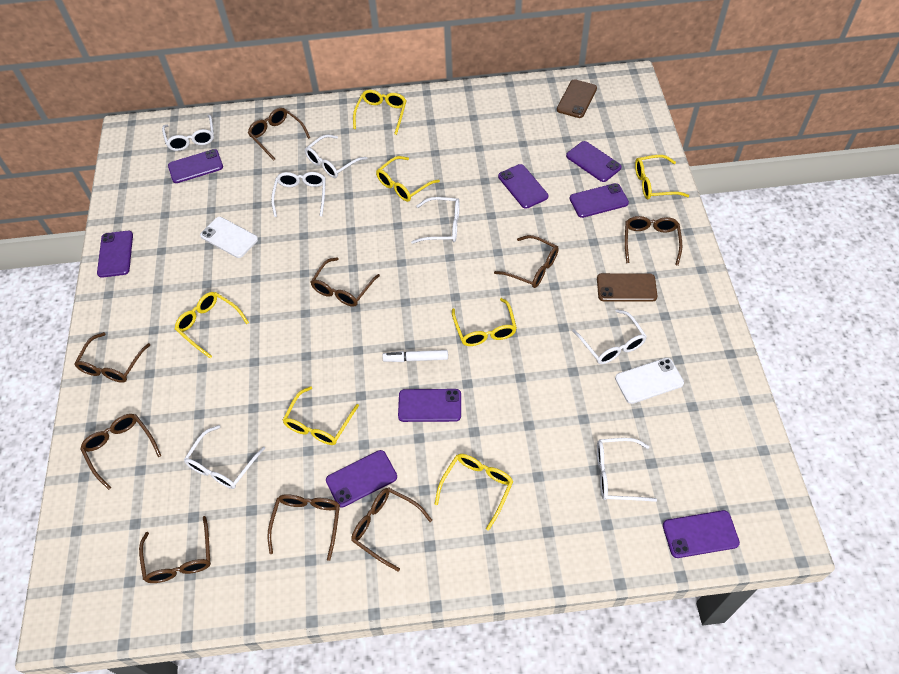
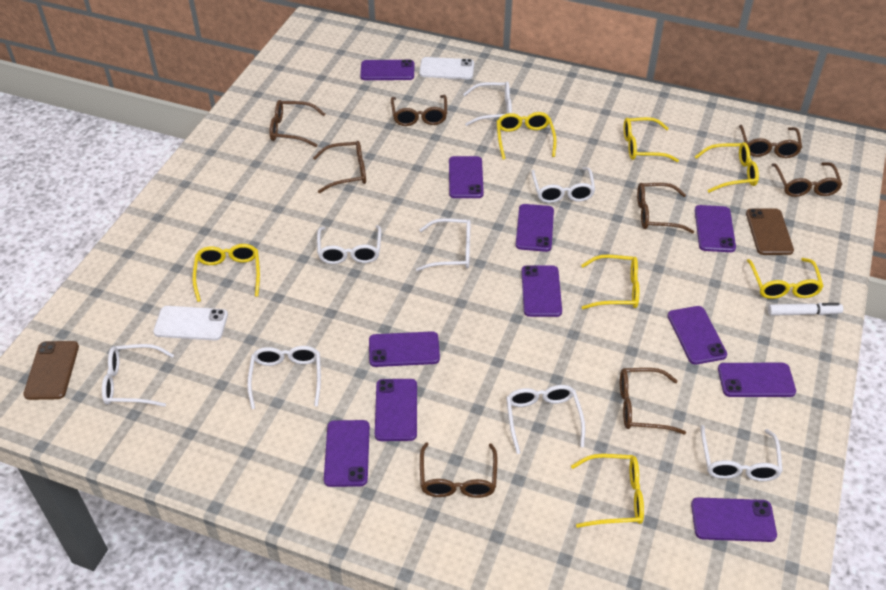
brown glasses: [74,332,150,383] [80,414,161,490] [139,516,211,583] [248,108,310,161] [268,494,340,561] [311,258,380,307] [351,487,432,572] [494,235,559,288] [625,216,682,266] = 9 -> [270,100,325,147] [313,141,366,193] [391,95,447,126] [420,442,497,498] [620,368,686,434] [637,183,694,234] [739,125,802,158] [771,162,843,197] = 8
purple phone: [97,231,133,278] [168,149,223,183] [326,450,397,508] [398,389,461,422] [498,164,548,209] [566,141,622,182] [570,183,629,218] [663,510,740,558] = 8 -> [324,420,370,487] [360,60,414,80] [369,331,440,367] [375,379,417,441] [449,156,484,198] [516,204,554,252] [521,265,562,317] [668,306,727,364] [691,497,777,542] [695,205,736,252] [718,363,796,397] = 11
white glasses: [162,115,214,151] [184,425,265,489] [271,172,326,217] [305,134,367,178] [411,197,460,244] [572,309,647,364] [597,438,657,502] = 7 -> [102,344,174,407] [247,346,321,409] [317,225,381,264] [416,218,471,271] [463,81,512,126] [506,385,585,454] [531,167,595,203] [700,425,783,481] = 8

